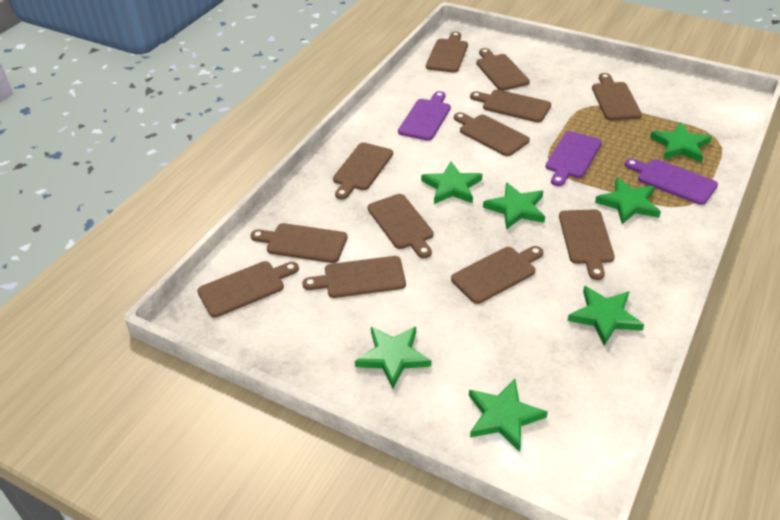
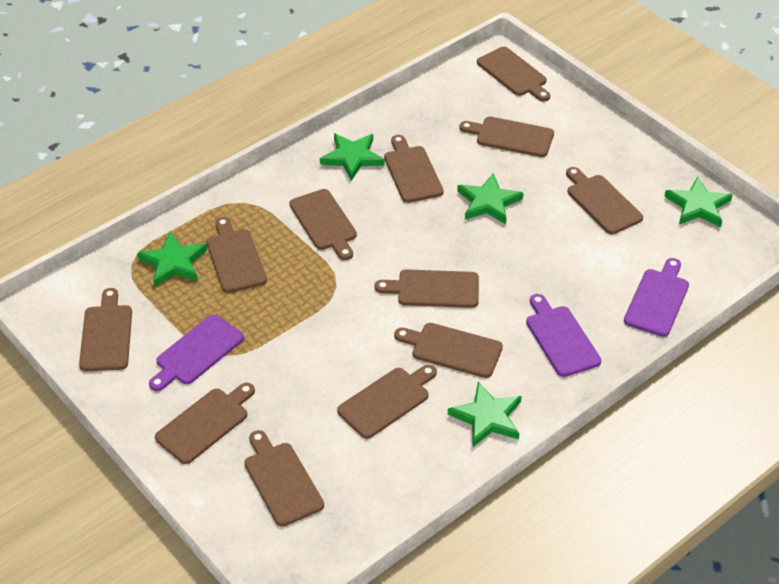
green star: [355,327,431,388] [421,162,482,204] [469,379,548,452] [483,182,545,230] [567,286,644,346] [595,177,661,224] [650,122,712,162] = 7 -> [137,232,207,287] [320,133,385,181] [448,382,522,447] [457,173,524,224] [664,177,732,227] = 5

